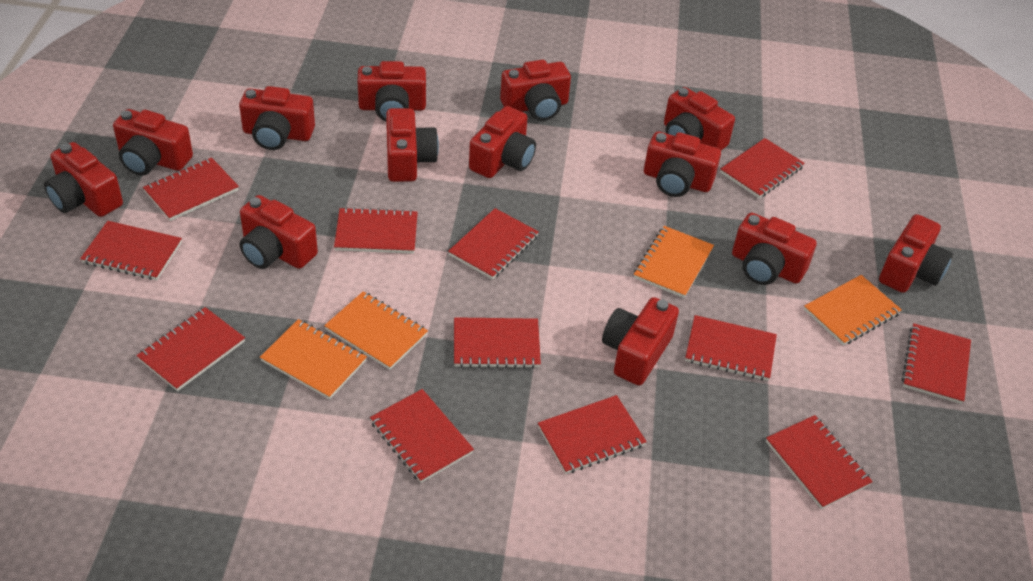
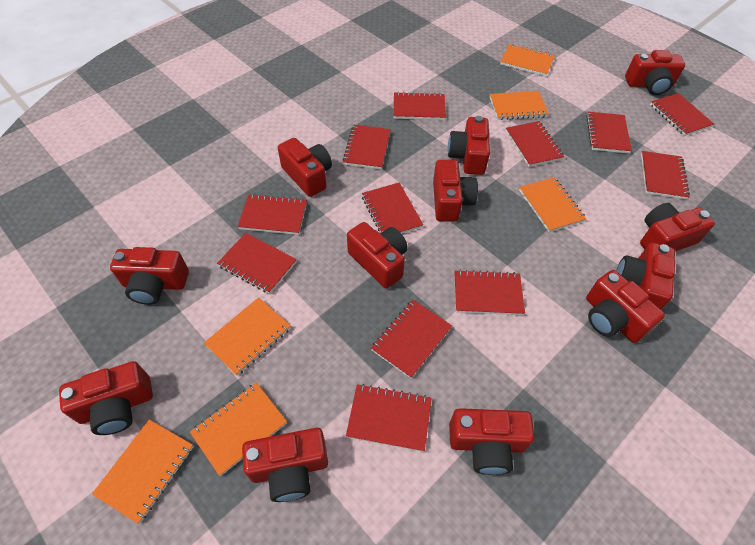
orange notebook: [260,319,367,399] [324,291,428,370] [634,226,714,298] [804,275,902,346] = 4 -> [92,420,194,524] [190,383,287,476] [204,297,291,376] [490,91,549,120] [500,44,555,76] [519,177,586,232] = 6
red camera: [44,142,123,217] [113,109,193,176] [239,86,315,150] [240,195,318,269] [357,61,426,121] [386,108,439,182] [469,106,536,178] [500,60,571,121] [602,297,679,386] [644,131,721,197] [664,87,735,150] [732,213,817,285] [879,214,953,293] = 13 -> [59,361,153,435] [110,247,189,305] [242,428,328,502] [278,138,332,197] [347,222,408,288] [433,160,478,222] [448,116,490,175] [449,408,534,475] [586,270,665,343] [616,243,675,310] [625,50,685,95] [640,203,715,252] = 12

